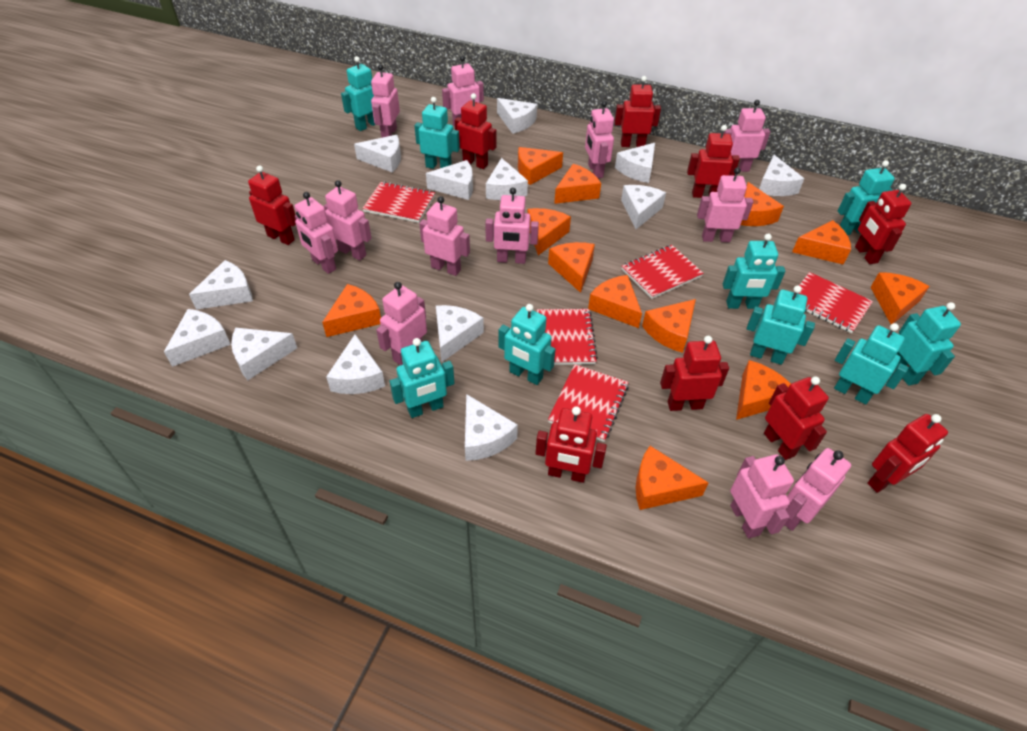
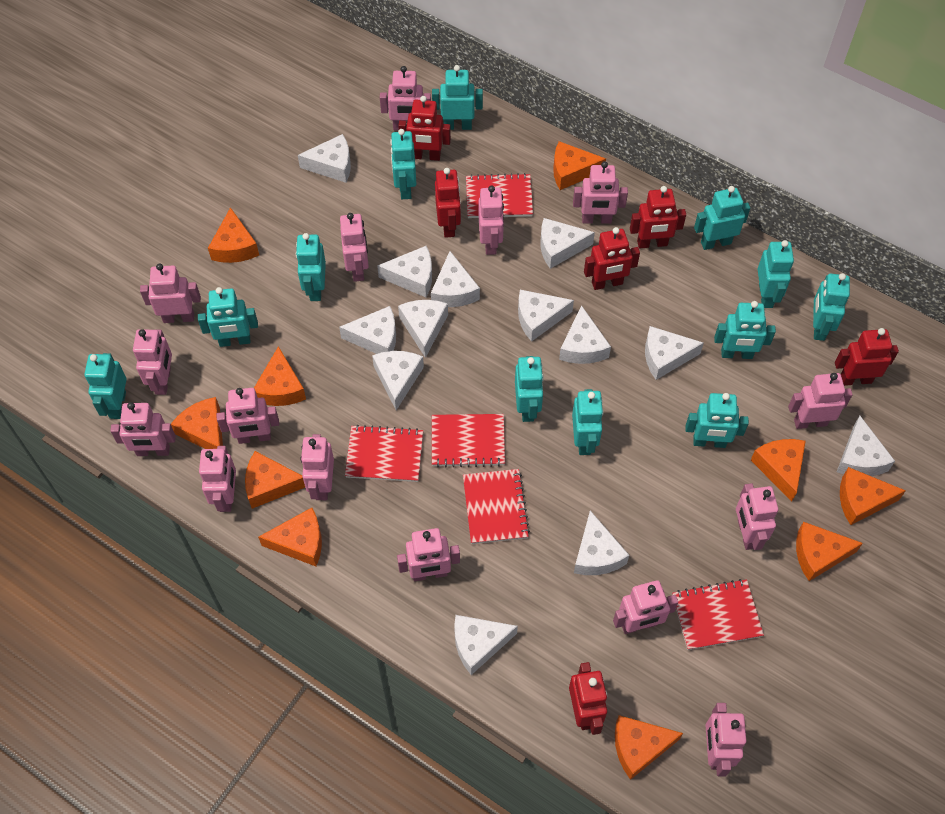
orange cheese: [322,284,381,337] [518,147,563,185] [527,208,571,255] [548,242,595,293] [554,164,601,204] [588,275,642,328] [636,446,709,510] [642,299,696,353] [736,360,791,420] [741,182,784,226] [792,220,851,265] [870,272,930,324] = 12 -> [171,397,223,449] [208,207,259,263] [245,451,305,509] [254,346,306,406] [258,508,322,566] [553,141,606,190] [615,715,683,780] [751,439,806,502] [796,522,863,581] [840,467,906,525] = 10
pink robot: [295,192,338,274] [324,180,372,260] [371,64,400,138] [376,282,427,365] [419,196,470,276] [442,56,484,127] [485,187,539,264] [585,101,614,178] [697,167,753,242] [724,100,770,172] [730,454,794,538] [785,448,851,531] = 12 -> [110,402,176,456] [133,329,172,395] [140,263,201,323] [199,446,236,512] [216,388,279,444] [301,434,334,500] [340,213,369,282] [380,66,431,131] [397,528,460,581] [479,185,504,255] [573,161,628,224] [613,580,678,634] [706,703,746,777] [736,483,778,550] [788,373,853,429] = 15
red robot: [248,165,296,245] [455,93,496,169] [536,406,607,483] [614,76,661,147] [660,336,729,411] [687,125,740,198] [764,376,829,460] [855,184,911,264] [867,414,948,493] = 9 -> [398,96,451,161] [435,168,461,238] [569,662,607,735] [584,227,640,290] [630,186,686,249] [835,328,899,386] = 6
turquoise robot: [341,56,376,131] [390,338,455,418] [415,97,460,169] [499,304,556,385] [723,233,785,309] [747,285,815,365] [834,323,909,405] [838,160,895,235] [895,302,961,386] = 9 -> [84,353,127,419] [198,287,258,347] [296,233,326,301] [390,129,416,199] [432,65,483,130] [515,356,544,422] [572,389,604,455] [685,393,749,448] [694,186,750,250] [714,301,776,359] [757,240,794,308] [813,273,850,341] = 12

